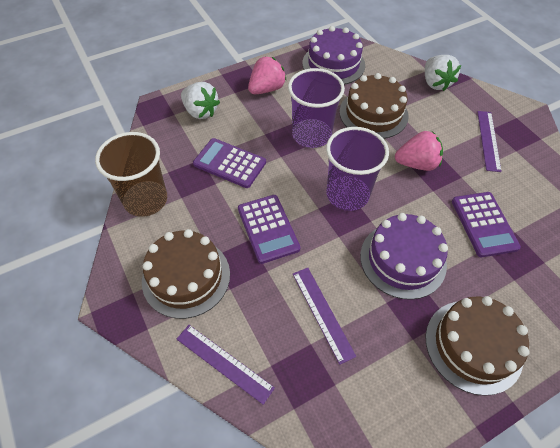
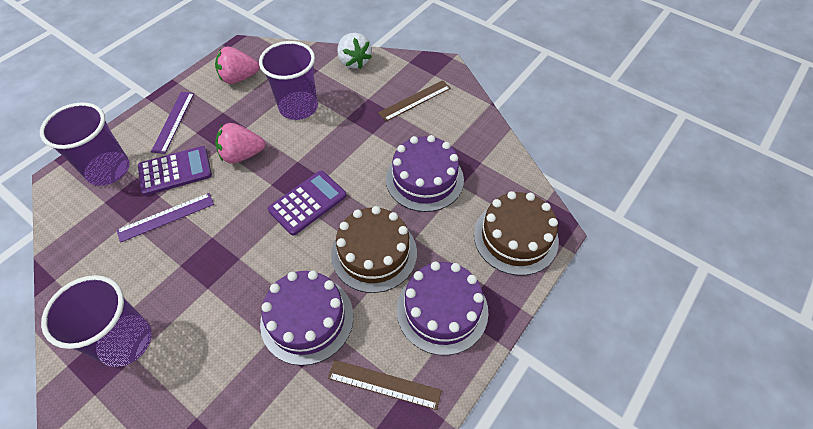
brown cake: [142,229,230,319] [340,73,409,139] [426,296,529,396] = 3 -> [331,206,417,293] [474,191,559,276] = 2
brown cup: [95,132,167,217] = 1 -> none = 0
brown ruler: none = 0 -> [328,360,442,410] [378,80,451,121] = 2
purple cake: [302,26,365,85] [360,213,448,300] = 2 -> [260,270,354,366] [386,135,464,212] [397,262,489,355] = 3
purple calculator: [193,138,266,188] [238,195,300,264] [452,192,521,257] = 3 -> [138,146,212,196] [268,171,347,236] = 2
purple cup: [288,68,345,148] [326,127,389,211] = 2 -> [40,102,130,186] [41,275,152,367] [259,41,318,120] = 3
purple ruler: [177,325,275,405] [293,268,356,365] [477,111,502,172] = 3 -> [117,193,214,243] [151,92,194,154] = 2
white strawberry: [181,82,220,119] [425,55,461,91] = 2 -> [337,33,372,69] = 1

